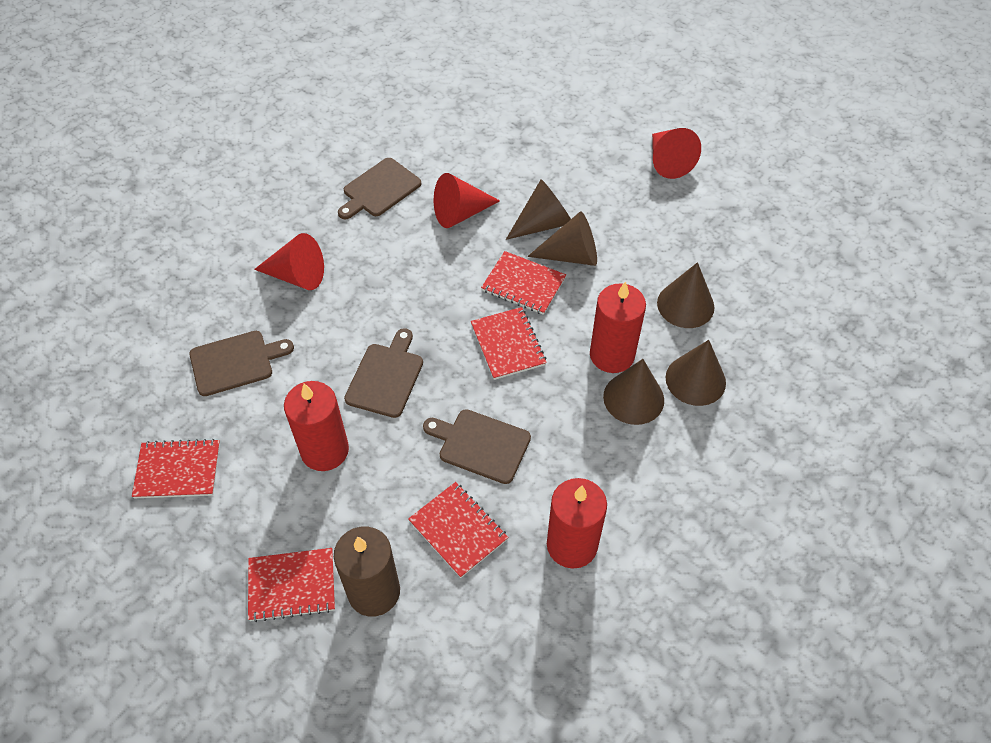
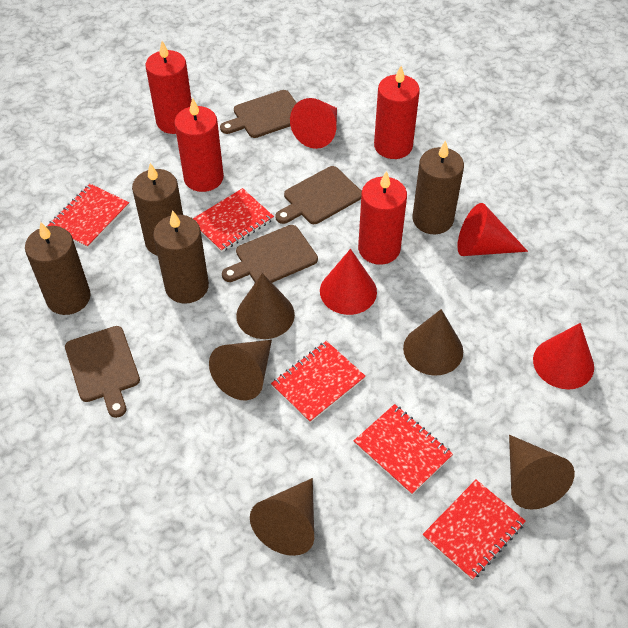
brown candle: [334,527,400,617] = 1 -> [25,222,91,315] [132,163,183,256] [153,210,209,303] [412,140,464,234] = 4
red candle: [284,381,349,471] [547,478,607,569] [590,281,646,373] = 3 -> [146,41,192,134] [174,98,224,192] [358,171,407,265] [374,66,420,159] = 4
red cone: [254,233,324,290] [434,173,500,228] [652,128,701,179] = 3 -> [290,98,337,149] [320,249,377,315] [457,203,528,256] [533,323,594,389] = 4

